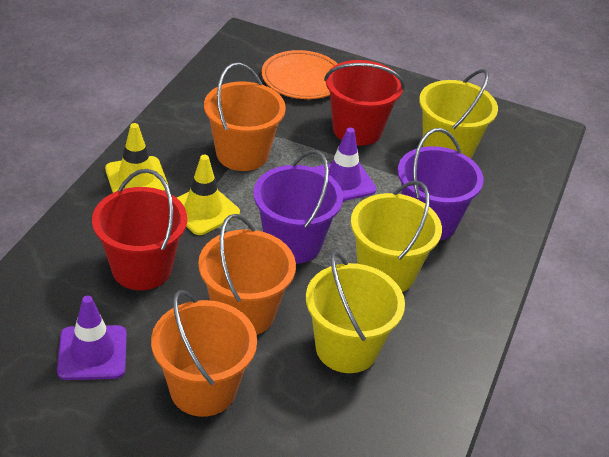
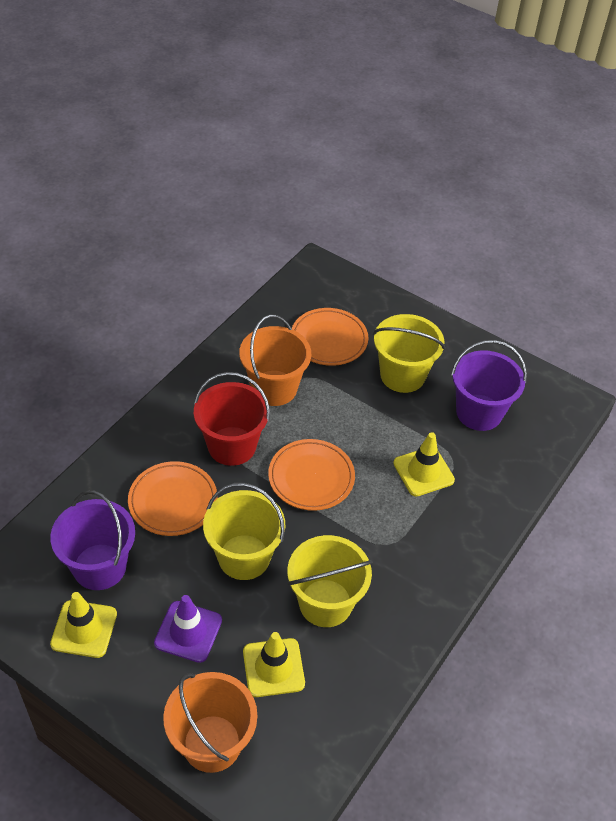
orange bucket: [151,290,257,417] [198,214,296,335] [204,62,286,171] = 3 -> [163,672,257,773] [239,315,311,406] = 2
orange plate: [262,50,338,99] = 1 -> [128,461,218,536] [268,439,355,511] [292,308,368,366] = 3
purple traffic cone: [57,296,127,380] [313,128,377,201] = 2 -> [154,595,222,663] = 1
red bucket: [92,169,187,290] [324,60,405,146] = 2 -> [194,372,270,466] = 1
yellow traffic cone: [105,123,168,193] [177,155,240,235] = 2 -> [50,592,117,658] [243,632,305,697] [393,432,455,497] = 3

